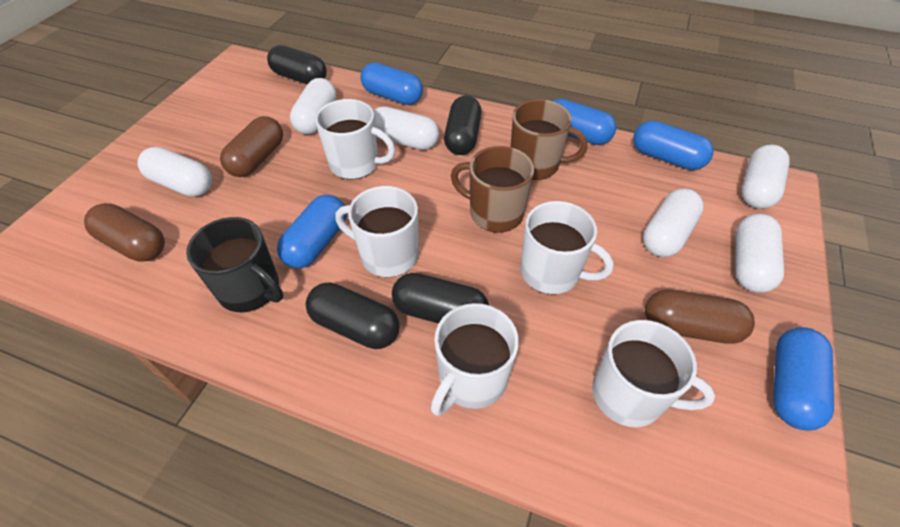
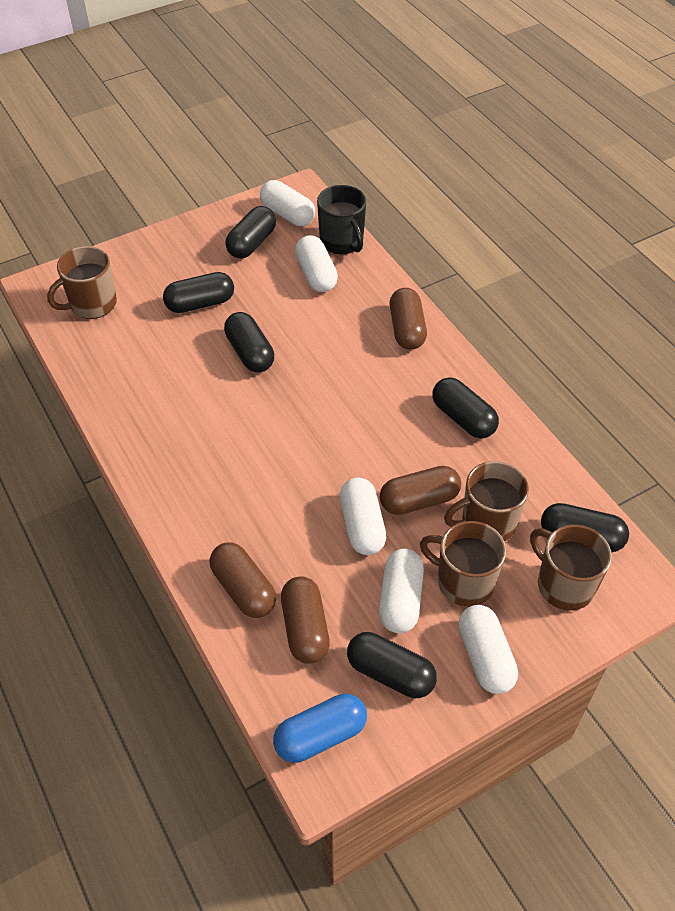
black capsule: [267,45,327,84] [306,282,400,349] [392,273,489,324] [444,95,482,155] = 4 -> [163,272,234,313] [224,312,274,372] [225,206,276,259] [347,632,437,698] [432,377,499,438] [541,503,629,553] = 6
blue capsule: [277,195,347,268] [361,63,423,105] [553,99,616,145] [633,121,714,170] [773,327,834,431] = 5 -> [273,694,367,763] = 1
brown capsule: [84,203,165,262] [220,116,283,177] [645,290,755,344] = 3 -> [209,542,276,618] [281,576,330,664] [380,466,461,515] [389,288,427,350] = 4
brown mug: [451,146,534,233] [511,99,587,180] = 2 -> [47,246,117,319] [420,521,506,607] [444,461,529,541] [530,525,612,611] = 4
white capsule: [137,147,212,197] [290,78,336,134] [373,106,439,150] [643,188,704,257] [735,214,784,293] [742,144,790,209] = 6 -> [260,180,315,226] [295,235,338,292] [340,477,386,555] [379,549,424,633] [458,605,518,694] = 5
white mug: [315,99,395,180] [335,186,419,277] [431,303,519,416] [520,201,614,294] [592,320,715,427] = 5 -> none = 0

